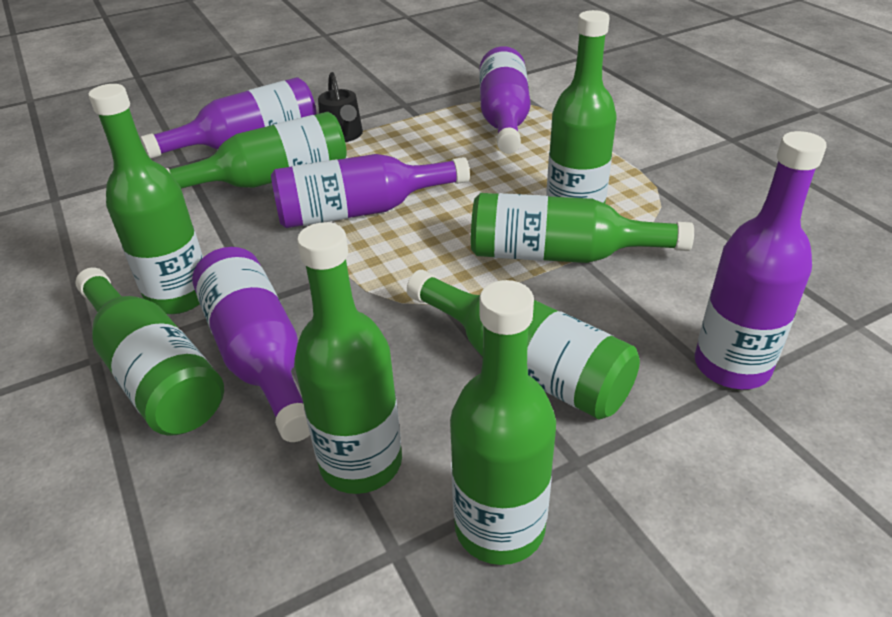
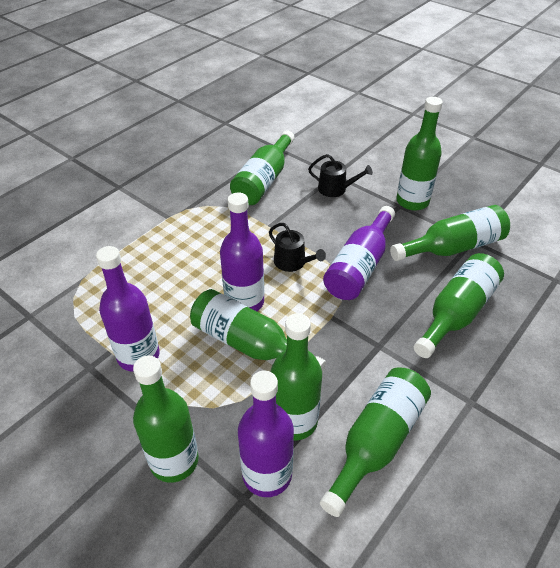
black watering can: [318,72,363,142] = 1 -> [269,223,326,272] [308,154,373,197] = 2
purple bottle: [141,77,316,159] [192,247,310,442] [271,154,470,228] [479,46,531,154] [695,131,827,389] = 5 -> [96,246,160,372] [220,192,264,311] [238,371,294,497] [323,206,395,300] = 4

